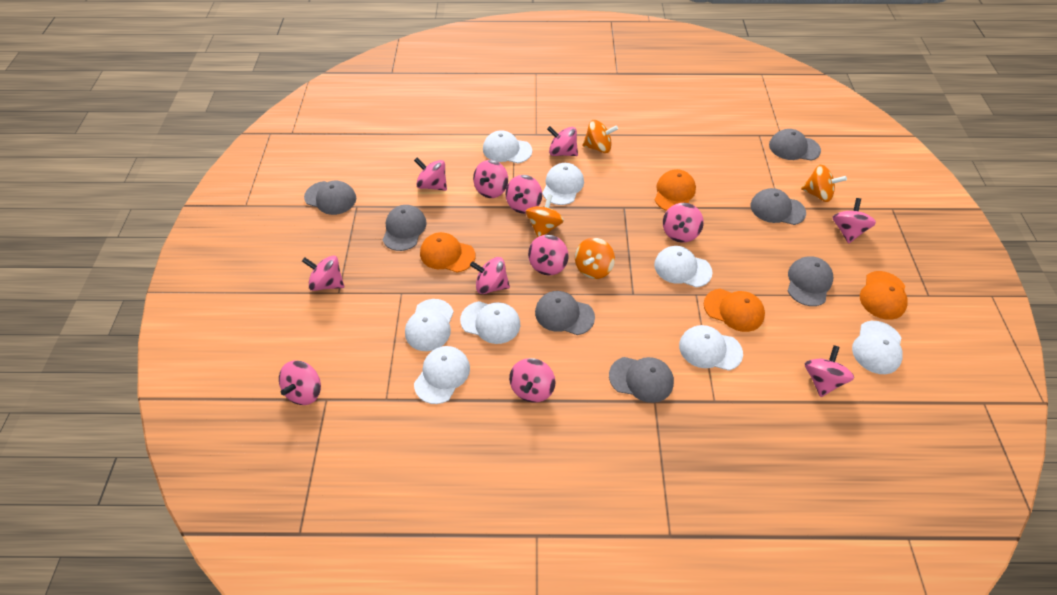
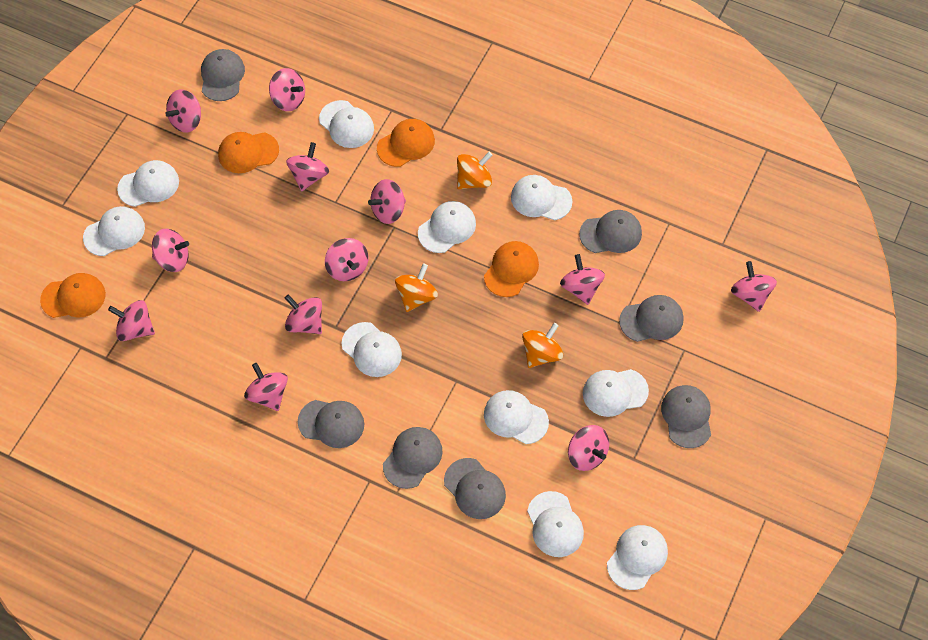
orange spinning top: [526,194,564,237] [575,238,615,279] [582,120,618,153] [801,165,847,202] = 4 -> [395,264,438,312] [457,152,492,189] [522,323,563,368] = 3
white cap: [405,299,454,351] [414,346,470,404] [460,301,520,344] [483,130,532,163] [542,163,584,205] [654,246,713,288] [679,325,743,371] [852,321,903,374] = 8 -> [83,206,145,256] [117,160,179,207] [319,100,374,148] [341,322,402,377] [418,201,476,253] [484,390,549,444] [511,175,572,220] [527,491,584,557] [583,369,649,417] [607,525,668,590] = 10

